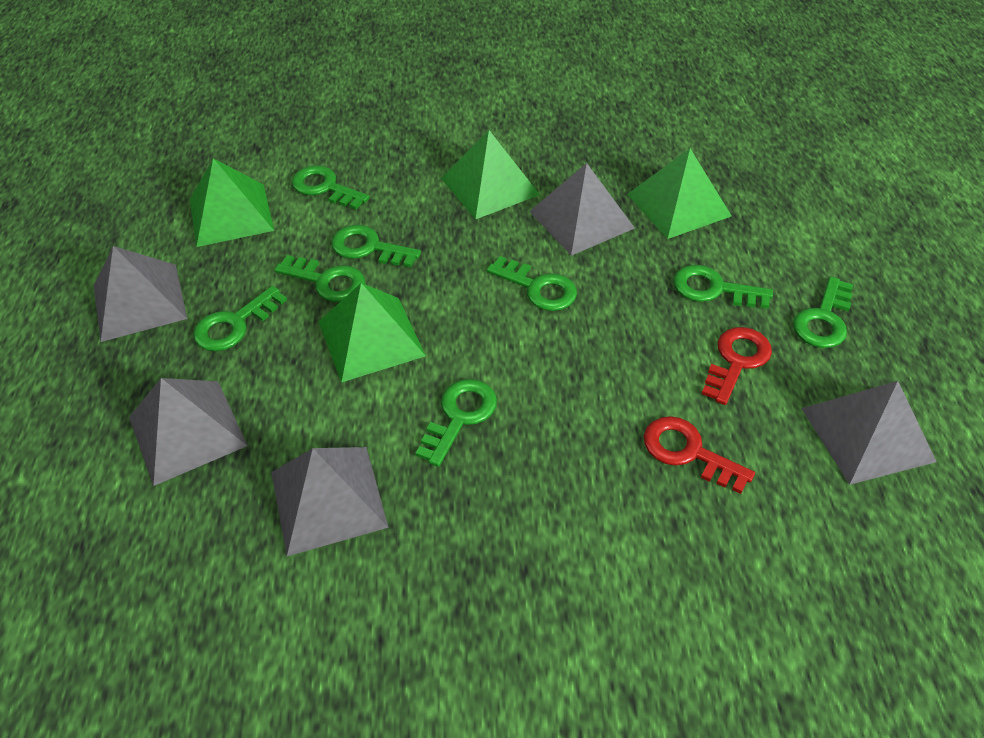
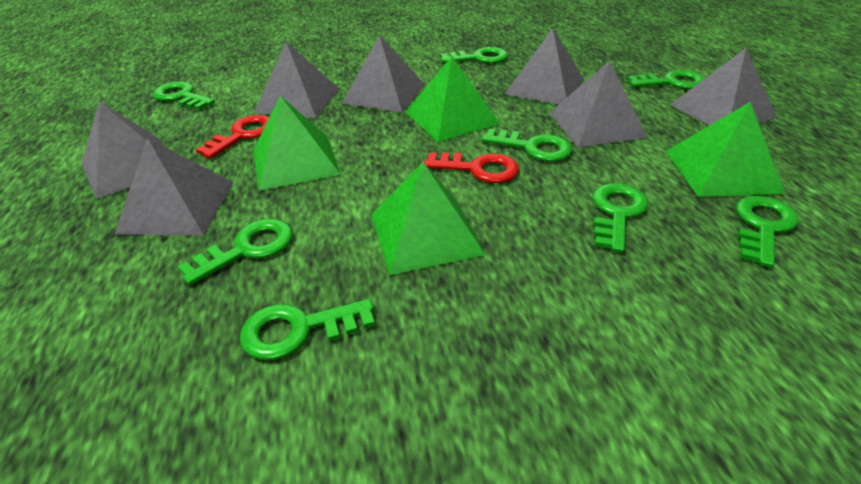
grey pyramid: [94,246,187,342] [129,378,247,486] [271,447,388,556] [529,163,635,256] [801,381,937,485] = 5 -> [81,101,165,199] [114,138,233,235] [254,42,339,118] [342,35,425,112] [505,28,584,104] [549,61,647,147] [670,48,777,126] = 7

